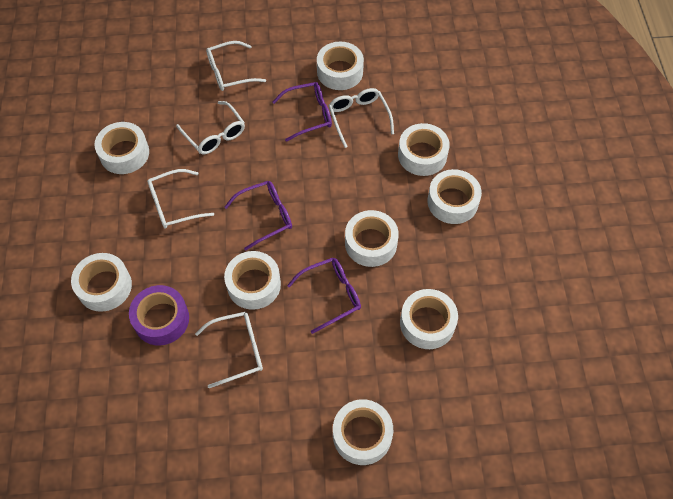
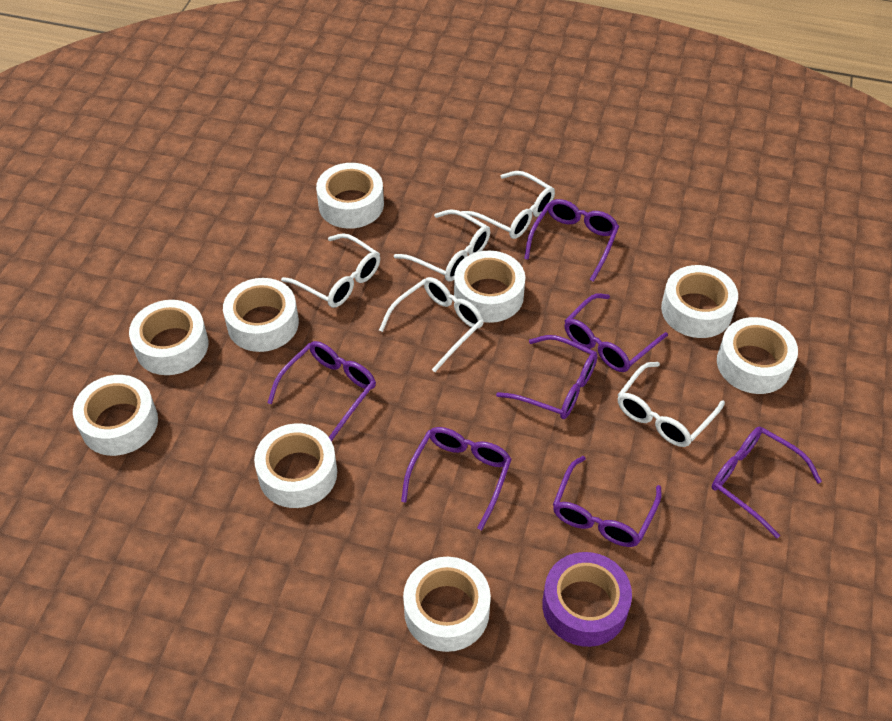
purple glasses: [225,181,292,250] [272,82,332,142] [287,257,361,334] = 3 -> [268,341,376,441] [401,427,512,530] [496,335,598,419] [524,199,619,282] [553,456,662,547] [564,293,668,372] [712,427,822,538] = 7

